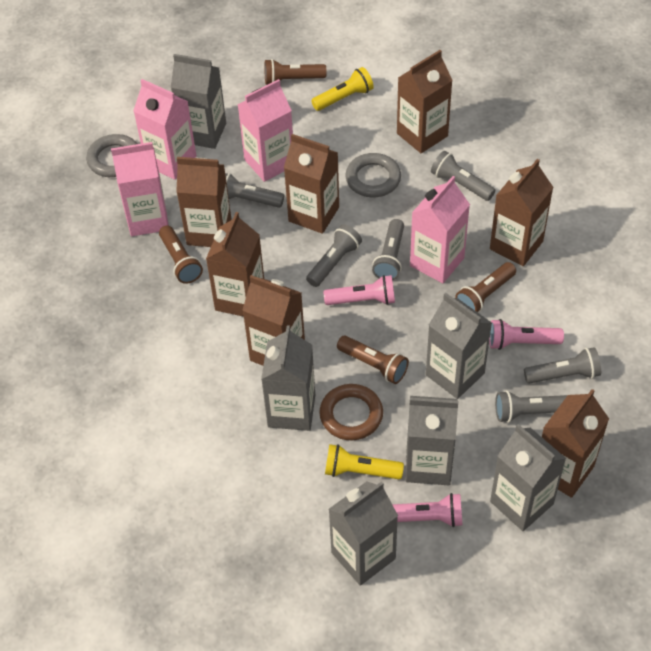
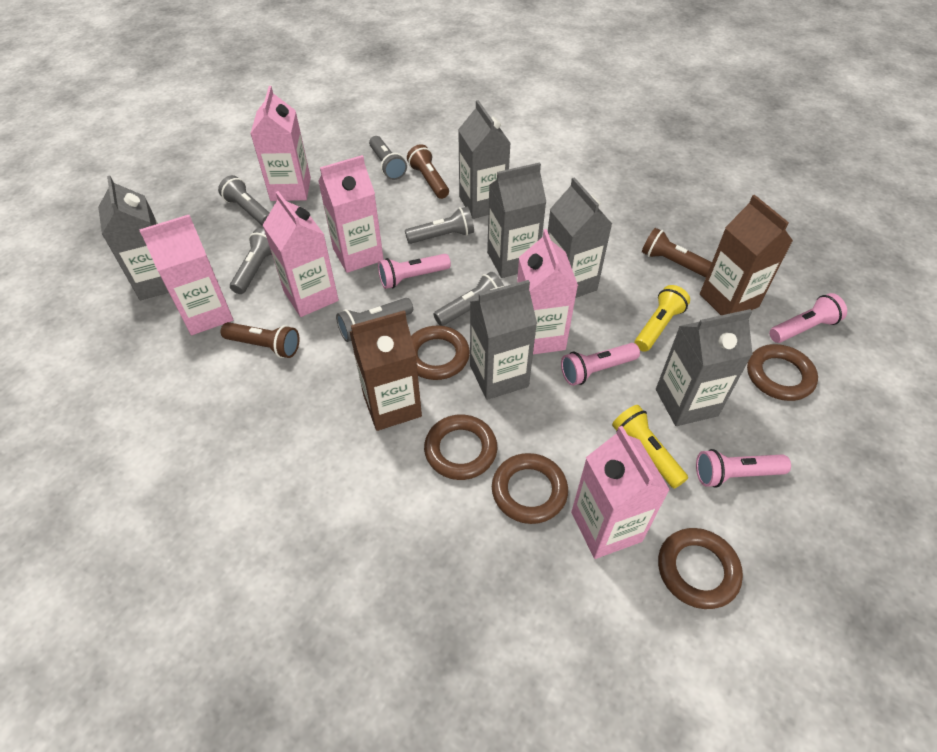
brown carton: [176,157,231,247] [206,212,264,317] [242,275,305,366] [284,134,339,234] [397,50,453,153] [490,159,553,266] [542,389,609,498] = 7 -> [350,310,422,431] [700,195,793,315] = 2
brown flashlight: [159,225,203,284] [264,59,327,85] [337,336,409,384] [455,262,516,312] = 4 -> [221,322,299,358] [407,144,449,199] [642,228,712,277] = 3
brown ring: [319,384,383,440] = 1 -> [411,326,470,380] [424,415,497,480] [492,453,568,524] [658,528,743,609] [747,344,818,401] = 5
grey ring: [86,134,137,177] [346,153,401,197] = 2 -> none = 0
pink carton: [111,142,169,236] [133,79,197,180] [238,79,293,182] [410,176,470,283] = 4 -> [139,215,233,335] [250,86,311,201] [263,191,339,317] [318,155,384,273] [517,229,578,354] [571,426,670,559] = 6
pink flashlight: [323,275,395,305] [392,493,462,527] [489,319,564,350] = 3 -> [378,254,451,289] [561,343,640,386] [696,449,791,488] [769,293,847,343] = 4

